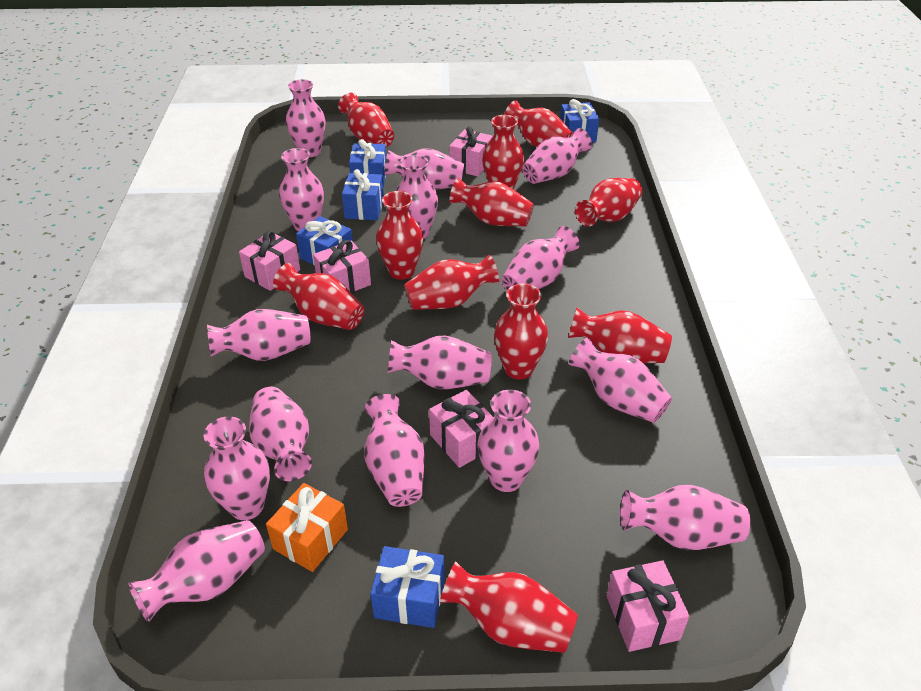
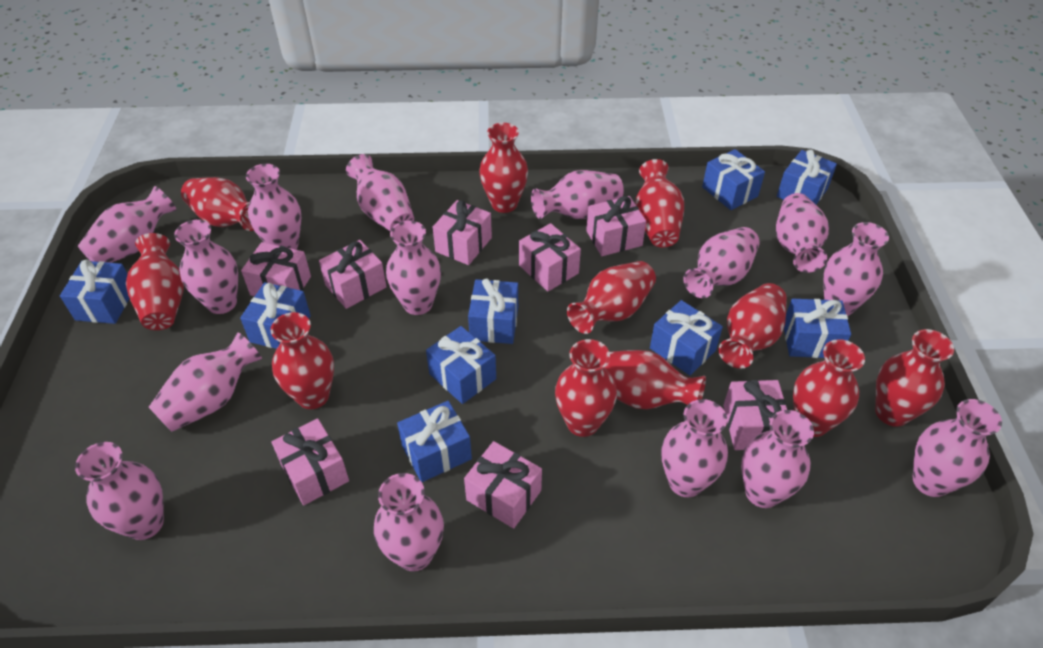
blue gift: [296,216,353,265] [342,169,384,220] [349,139,386,187] [370,546,445,628] [560,99,599,142] = 5 -> [60,259,130,324] [240,282,311,349] [397,401,472,482] [426,326,496,404] [468,278,518,344] [650,300,723,375] [702,149,765,210] [777,150,837,204] [784,299,851,358] = 9
orange gift: [266,483,348,572] = 1 -> none = 0
pink gift: [239,231,300,291] [313,240,371,293] [429,390,493,468] [449,126,493,176] [606,560,689,652] = 5 -> [241,242,311,296] [272,419,349,505] [319,240,387,309] [433,200,492,265] [464,441,542,529] [519,223,581,291] [586,196,646,256] [723,380,787,450] = 8

